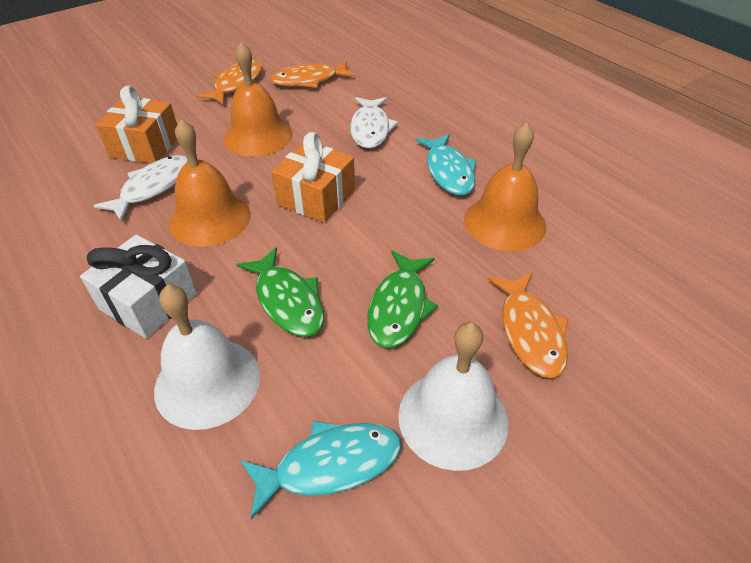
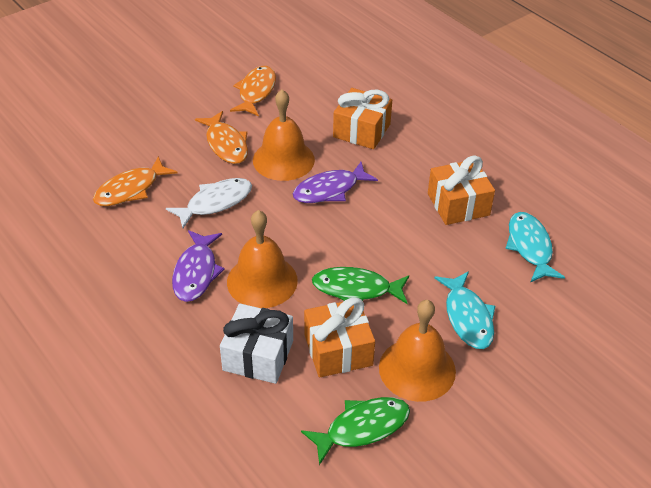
orange gift: [96,85,177,163] [271,132,355,223] = 2 -> [304,297,375,377] [333,88,392,149] [428,156,495,225] = 3
purple fish: none = 0 -> [172,230,225,302] [293,162,378,203] = 2
white bell: [154,284,260,430] [398,322,508,471] = 2 -> none = 0
white fish: [93,155,189,222] [350,97,398,149] = 2 -> [166,178,252,228] = 1

